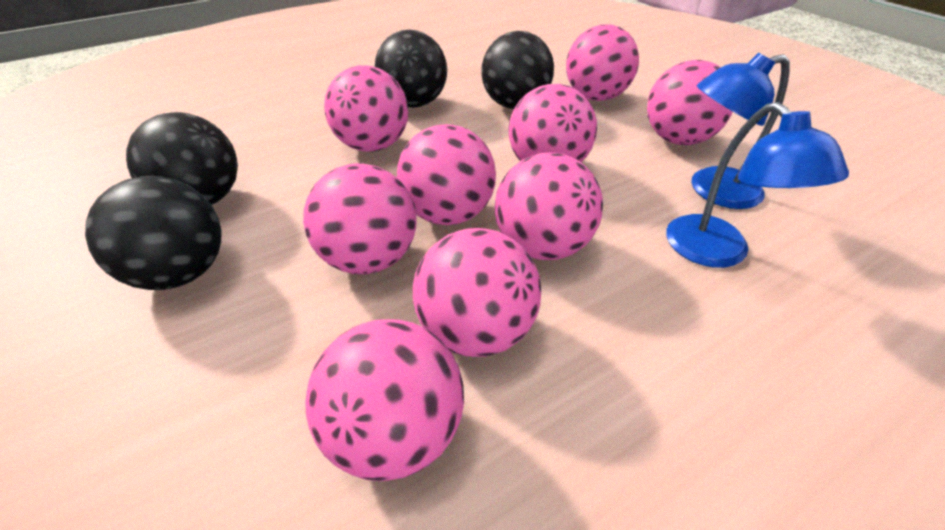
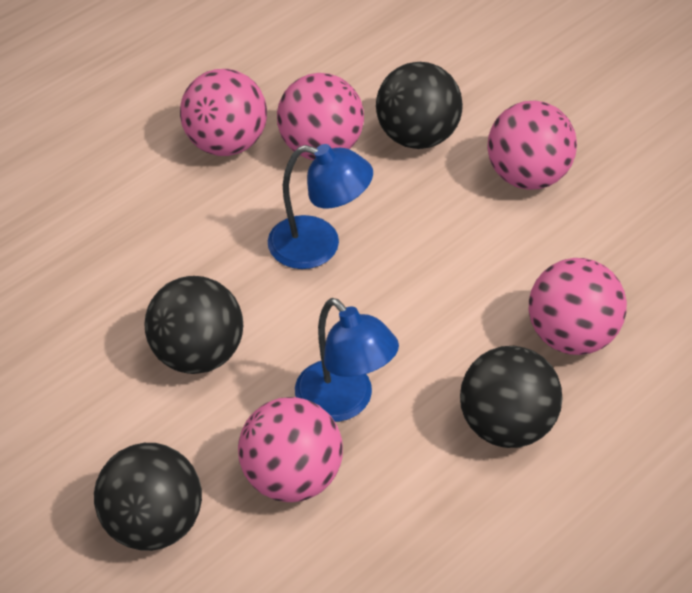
pink ball: [303,163,417,274] [305,319,464,481] [324,65,408,152] [397,124,496,225] [413,228,541,357] [495,153,603,260] [508,84,597,162] [566,24,639,101] [647,60,733,145] = 9 -> [180,69,267,156] [238,397,343,502] [277,73,364,160] [487,101,577,190] [529,258,627,355] = 5

